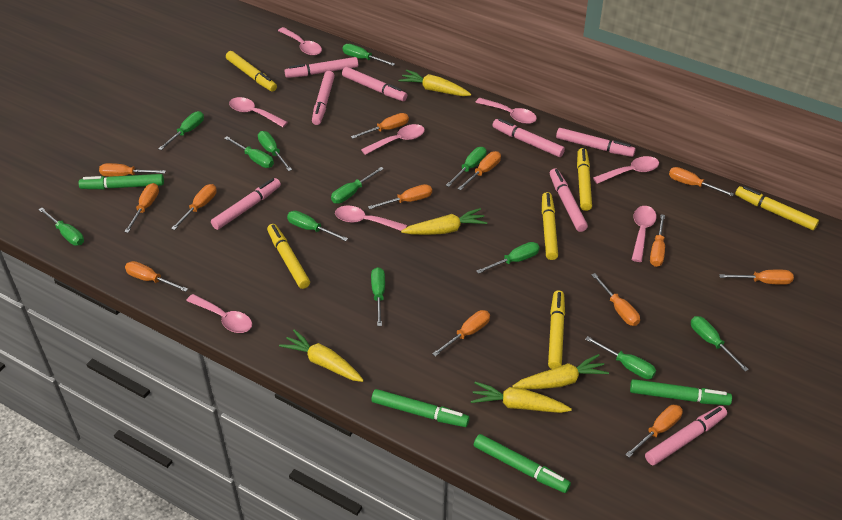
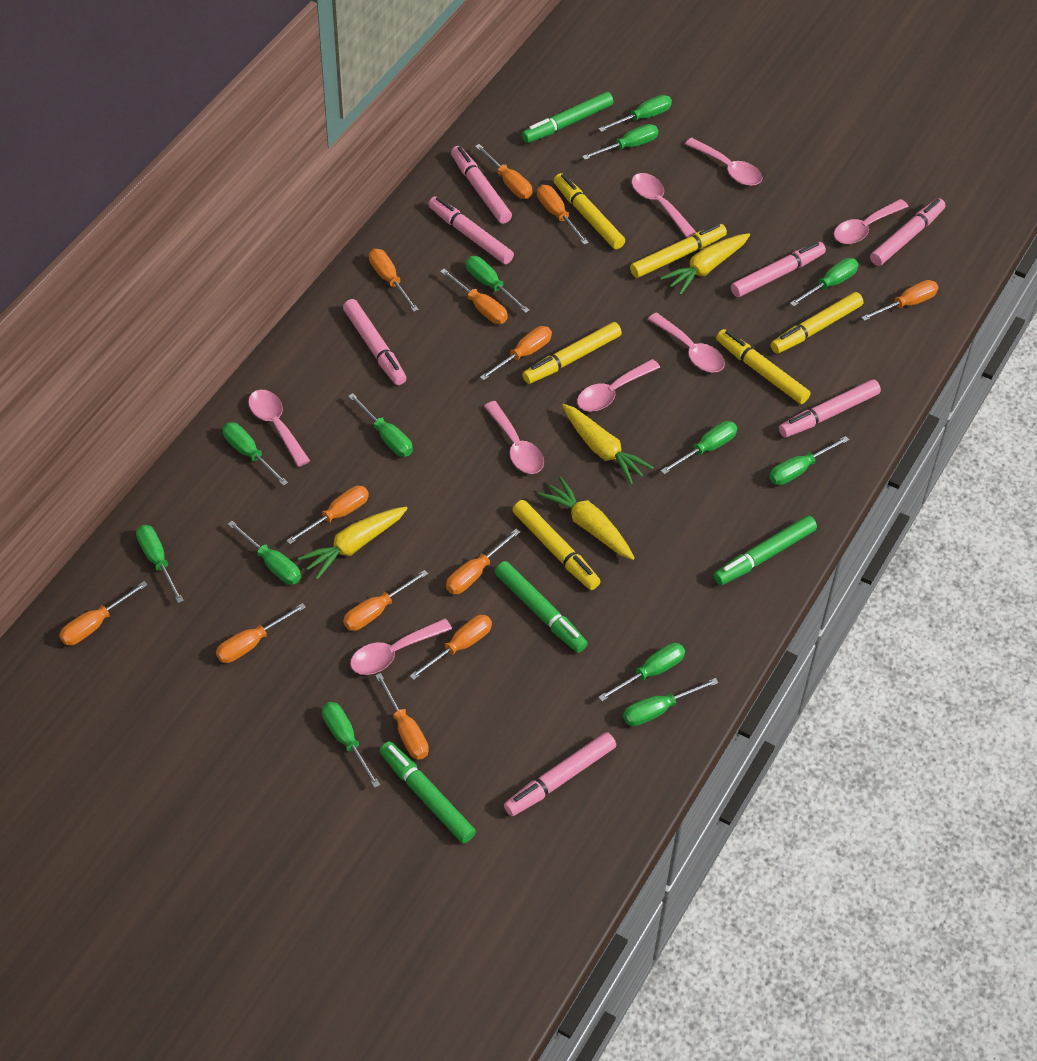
green screwdriver: [39,208,84,246] [158,111,204,150] [224,136,274,168] [258,131,292,171] [287,211,348,241] [331,167,384,204] [343,44,395,66] [371,267,385,326] [446,147,487,187] [476,242,540,274] [585,336,656,379] [691,316,749,372] = 12 -> [136,525,184,603] [223,422,288,486] [228,521,301,584] [322,702,380,788] [348,393,413,457] [466,256,530,313] [582,124,658,160] [598,95,672,132] [598,643,685,702] [623,678,719,726] [661,421,737,475] [769,436,849,485] [790,258,859,307] = 13
pink marker: [211,178,281,230] [284,57,358,78] [312,71,335,125] [342,67,407,101] [492,118,565,157] [550,168,588,232] [556,128,636,157] [645,406,727,465] = 8 -> [343,299,407,385] [428,196,514,264] [451,146,512,224] [504,732,616,816] [731,242,826,297] [779,379,881,437] [870,198,945,266] = 7
yellow carrot: [279,329,364,382] [399,70,471,96] [401,208,487,235] [471,382,572,413] [513,354,609,389] = 5 -> [298,507,408,580] [538,476,635,560] [562,404,654,485] [660,233,750,295] = 4

